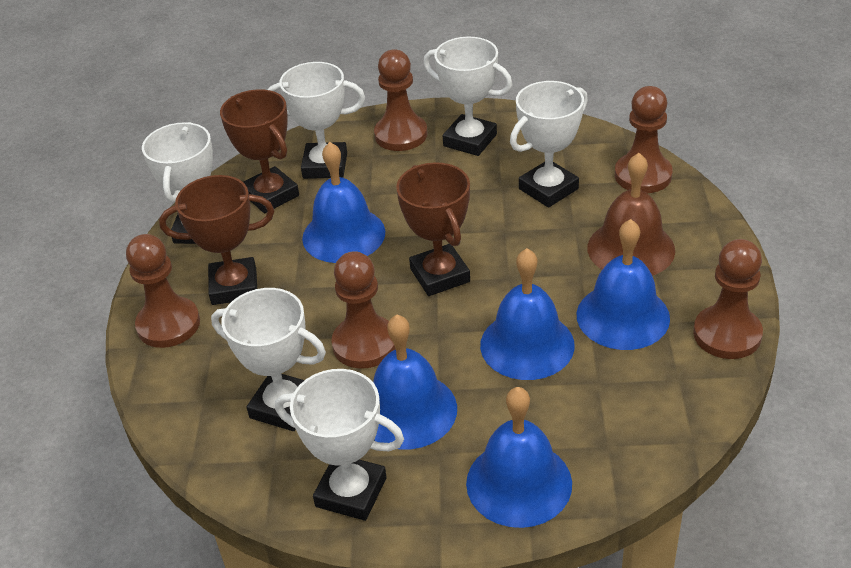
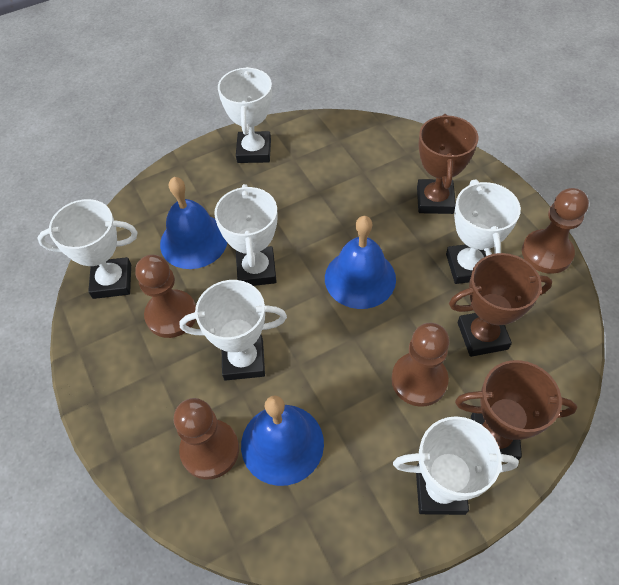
blue bell: [302,142,385,263] [373,315,457,450] [466,387,572,528] [480,248,575,380] [577,219,670,350] = 5 -> [160,177,227,269] [241,396,324,486] [325,216,396,309] = 3
brown bell: [587,153,675,276] = 1 -> none = 0
brown pawn: [126,234,200,348] [331,251,396,369] [374,49,428,151] [615,86,673,193] [693,239,763,359] = 5 -> [135,255,196,338] [174,398,239,480] [391,323,449,407] [522,188,589,274] = 4

